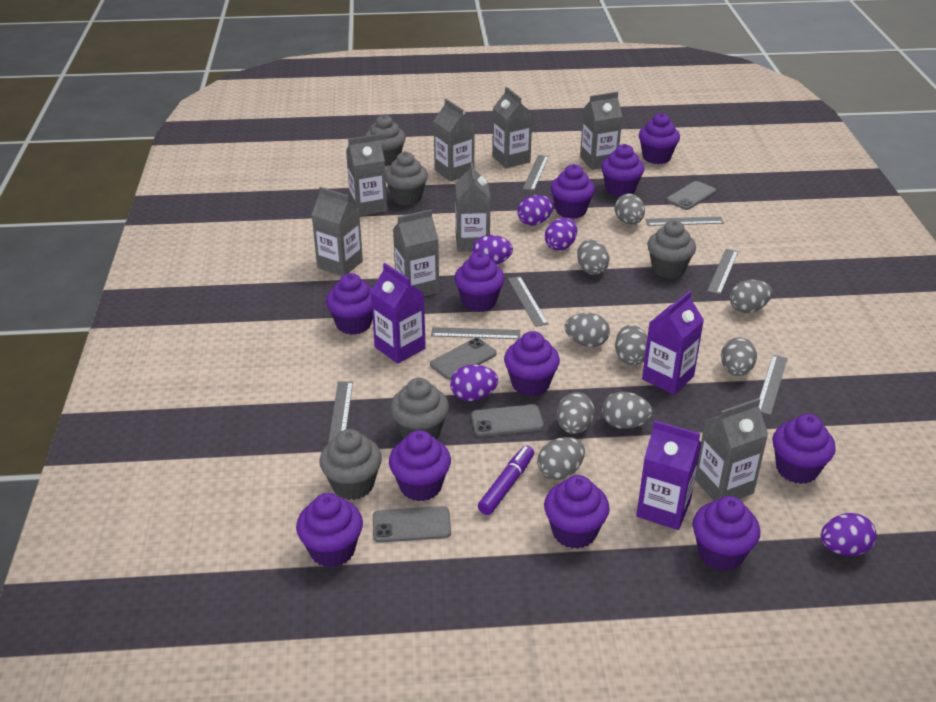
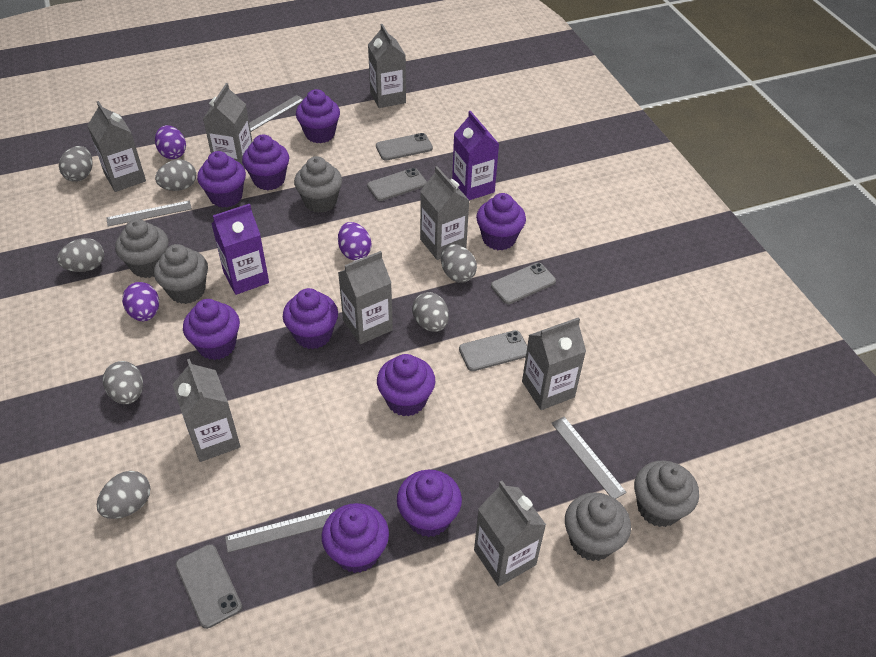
grey egg: [537,437,585,480] [557,392,595,434] [565,313,610,347] [577,240,610,275] [602,392,652,429] [614,194,645,225] [615,325,648,365] [721,337,757,376] [730,280,772,313] = 9 -> [57,238,104,272] [59,146,93,182] [97,471,150,519] [103,361,143,404] [155,160,196,191] [412,292,449,332] [441,244,477,283] = 7
grey phone: [373,506,451,543] [430,338,497,380] [471,404,544,437] [667,181,716,210] = 4 -> [176,544,242,629] [367,168,427,201] [376,133,433,161] [459,330,527,371] [491,263,556,304] = 5
grey ruler: [328,381,353,443] [431,327,520,339] [508,276,548,327] [523,155,549,191] [645,217,724,226] [707,249,738,294] [759,355,787,415] = 7 -> [106,200,192,226] [225,508,334,553] [249,95,303,132] [551,417,627,499] = 4
purple carton: [371,263,426,364] [636,420,702,530] [642,291,704,395] = 3 -> [212,204,269,295] [452,111,499,200] = 2
purple cupcake: [296,493,363,568] [326,273,373,335] [389,430,451,501] [454,252,505,312] [504,331,560,396] [544,475,610,549] [550,164,595,219] [601,144,645,197] [639,113,680,164] [693,496,760,571] [772,414,836,484] = 11 -> [183,299,240,360] [197,151,246,208] [242,134,289,190] [283,288,338,349] [296,89,340,143] [322,503,389,573] [377,354,435,417] [397,470,462,537] [476,193,526,250] = 9
purple egg: [450,365,498,401] [472,235,513,265] [517,195,554,226] [545,218,577,251] [821,513,877,556] = 5 -> [122,282,159,321] [155,125,186,159] [338,222,371,260] = 3
purple marker: [478,445,534,515] = 1 -> none = 0

